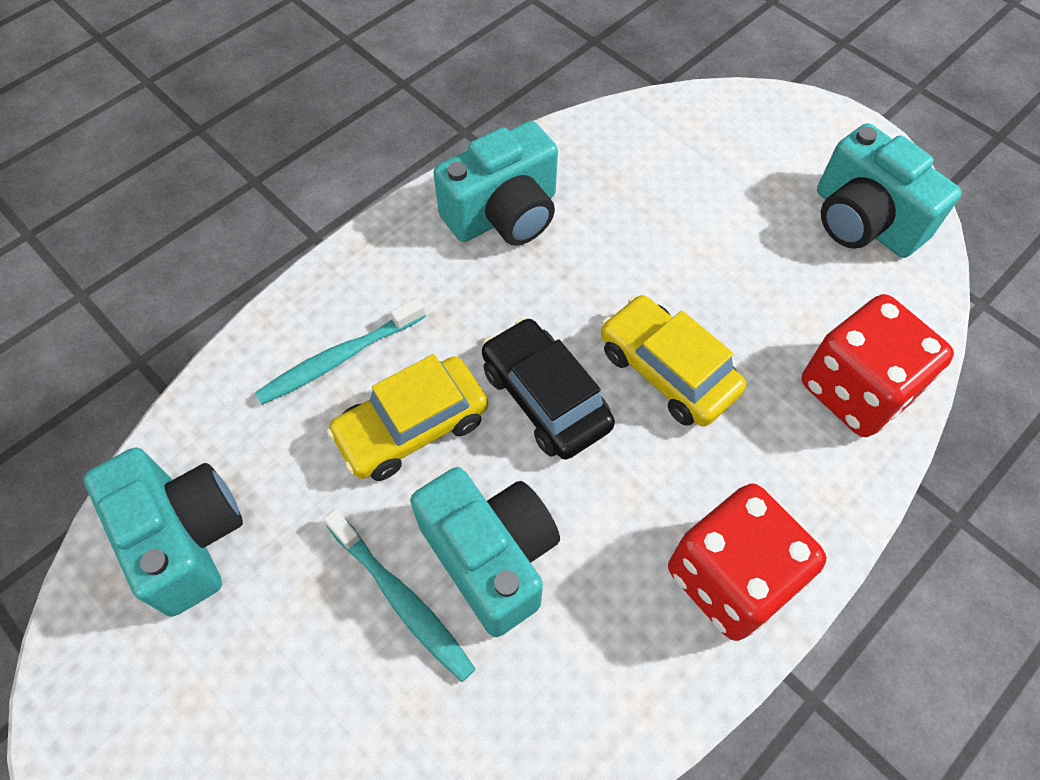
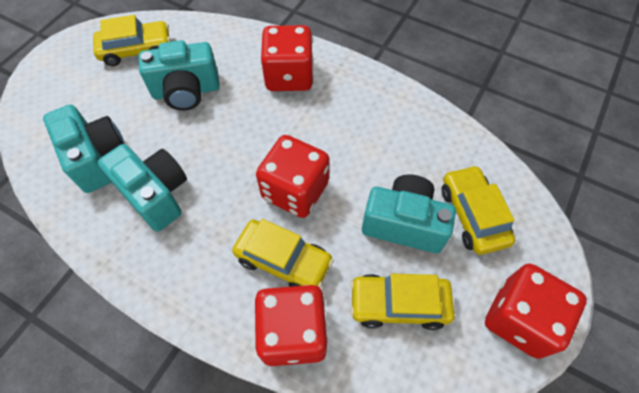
black car: [482,318,615,460] = 1 -> none = 0
red dice: [668,483,827,641] [802,294,954,437] = 2 -> [255,285,328,366] [256,135,330,218] [261,25,314,91] [485,264,587,359] = 4
turquoise toothbrush: [255,297,426,405] [324,509,475,682] = 2 -> none = 0
yellow car: [326,354,488,481] [601,295,746,426] = 2 -> [93,15,170,66] [232,219,334,288] [350,274,455,330] [442,165,515,255] = 4

